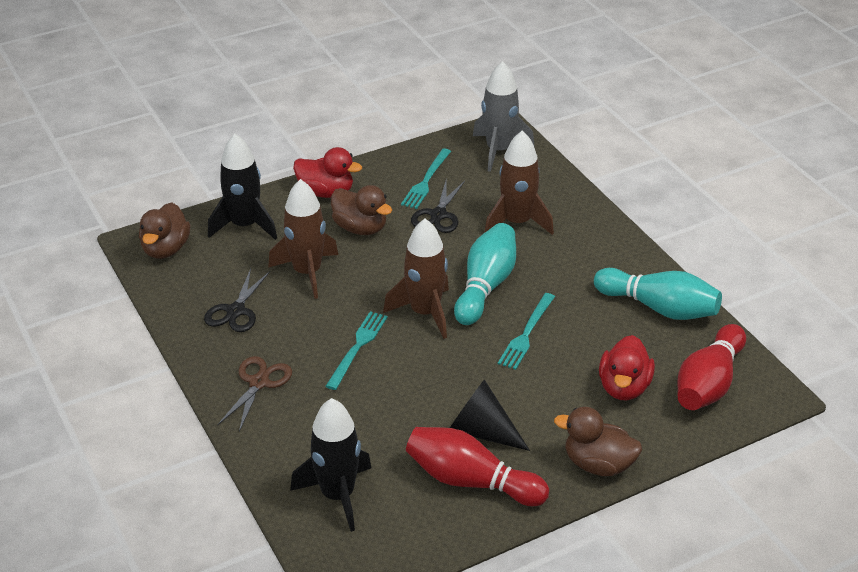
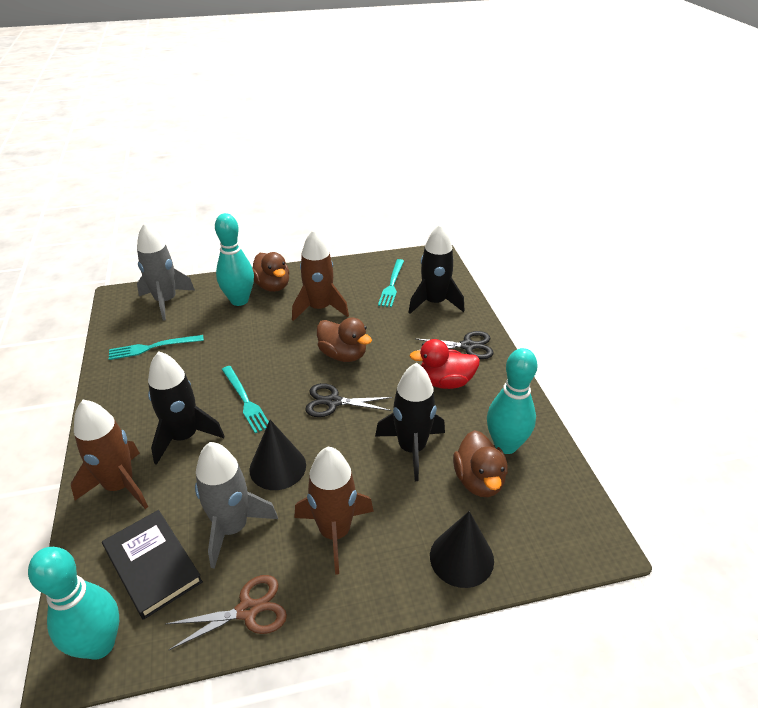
black book: none = 0 -> [102,510,203,620] = 1
black cone: [450,379,530,451] = 1 -> [249,420,306,490] [430,511,494,588] = 2
black rocket: [208,134,277,240] [290,398,371,532] = 2 -> [148,351,224,465] [375,363,445,481] [408,224,464,314] = 3
grey rocket: [473,61,535,172] = 1 -> [137,223,195,321] [195,442,278,569] = 2
red bowling pin: [406,427,549,506] [677,324,746,410] = 2 -> none = 0
red duck: [293,147,362,198] [599,335,655,400] = 2 -> [410,339,480,389] = 1
turquoise bowling pin: [454,223,516,325] [594,268,722,320] = 2 -> [28,547,119,660] [215,213,254,306] [487,348,538,454] = 3

